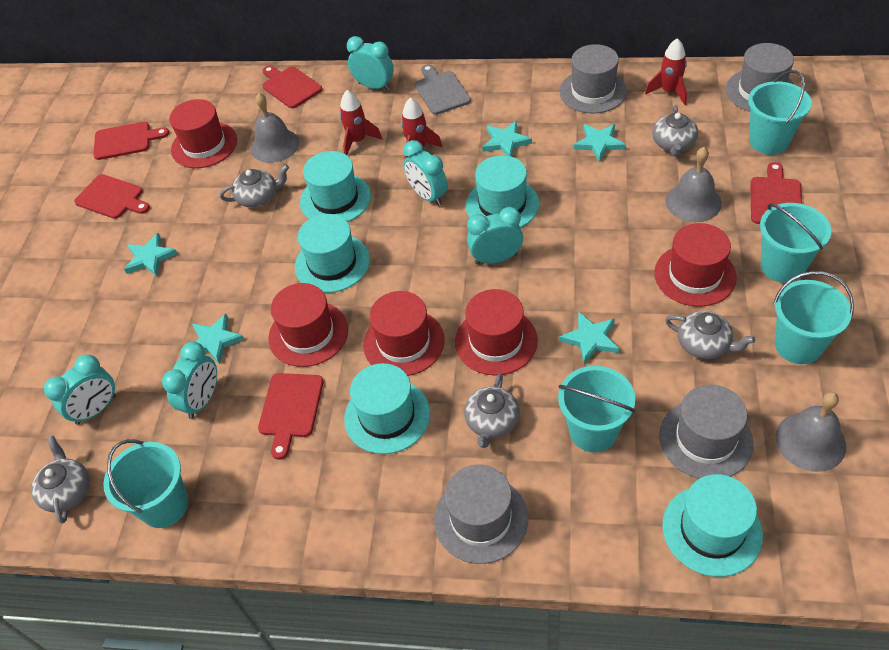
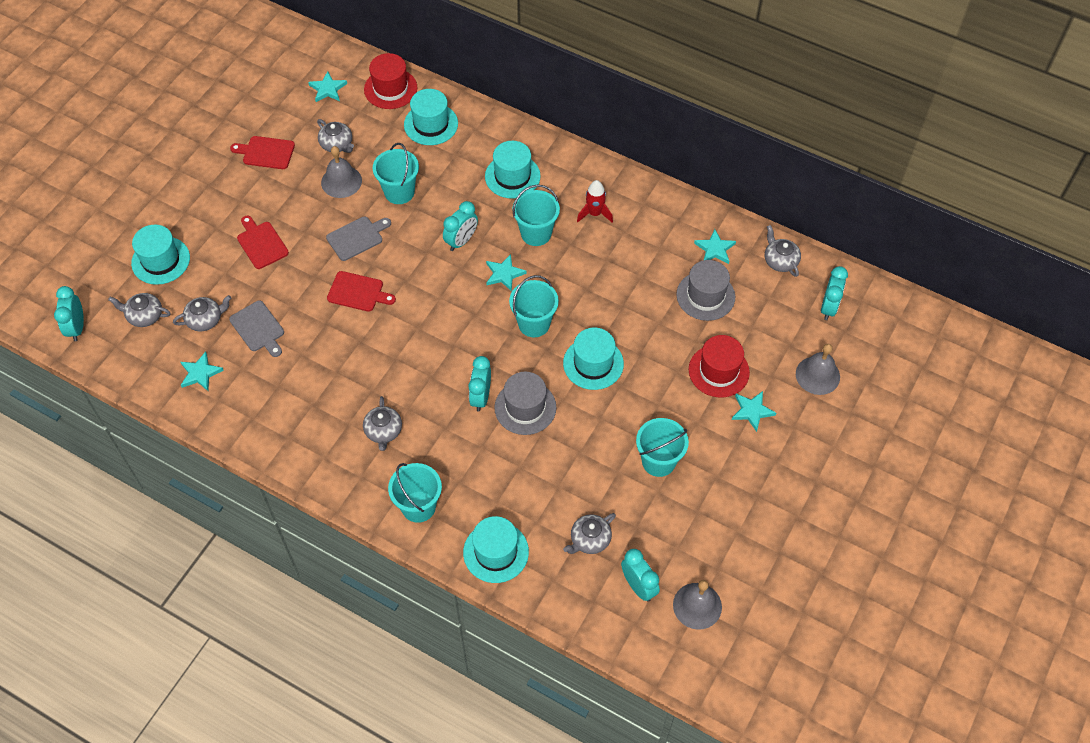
grey cutting board: [415,64,471,115] = 1 -> [229,301,284,357] [326,217,391,261] = 2
grey hat: [434,465,528,564] [559,44,627,114] [659,385,753,479] [726,43,794,112] = 4 -> [495,372,556,435] [676,260,735,321] = 2
grey teapot: [31,436,90,523] [220,165,289,208] [464,374,520,448] [652,105,698,157] [665,311,755,359] = 5 -> [108,293,170,327] [173,295,231,332] [317,119,354,153] [363,396,402,451] [563,513,616,554] [765,225,801,277] = 6
red cutting board: [74,174,150,219] [94,122,169,160] [258,373,323,460] [262,66,322,108] [750,162,802,224] = 5 -> [230,136,295,169] [237,216,289,269] [327,271,396,312] = 3
red hat: [169,99,237,168] [268,283,348,367] [363,291,445,376] [455,289,538,376] [654,223,737,307] = 5 -> [364,53,417,109] [689,335,750,397] = 2
red rocket: [340,90,382,155] [401,97,443,158] [645,38,687,105] = 3 -> [577,180,613,223] = 1

